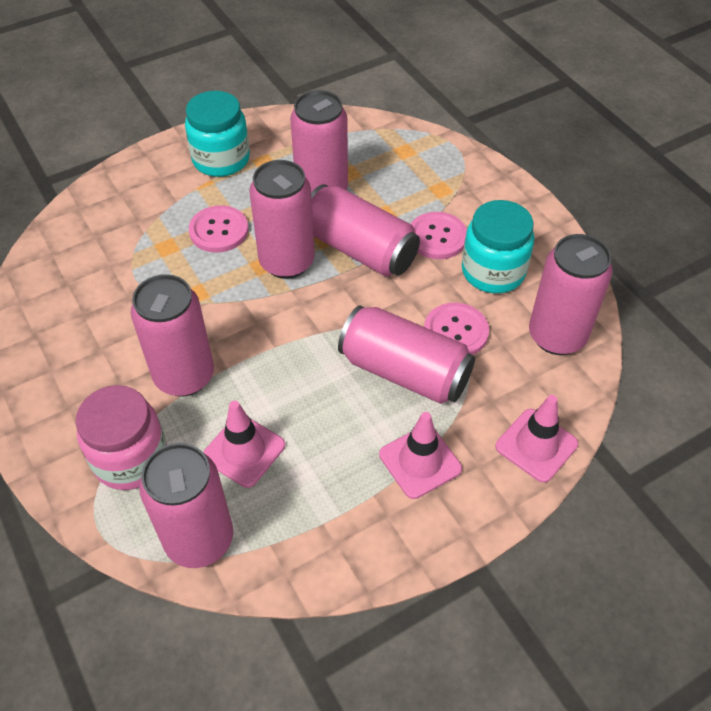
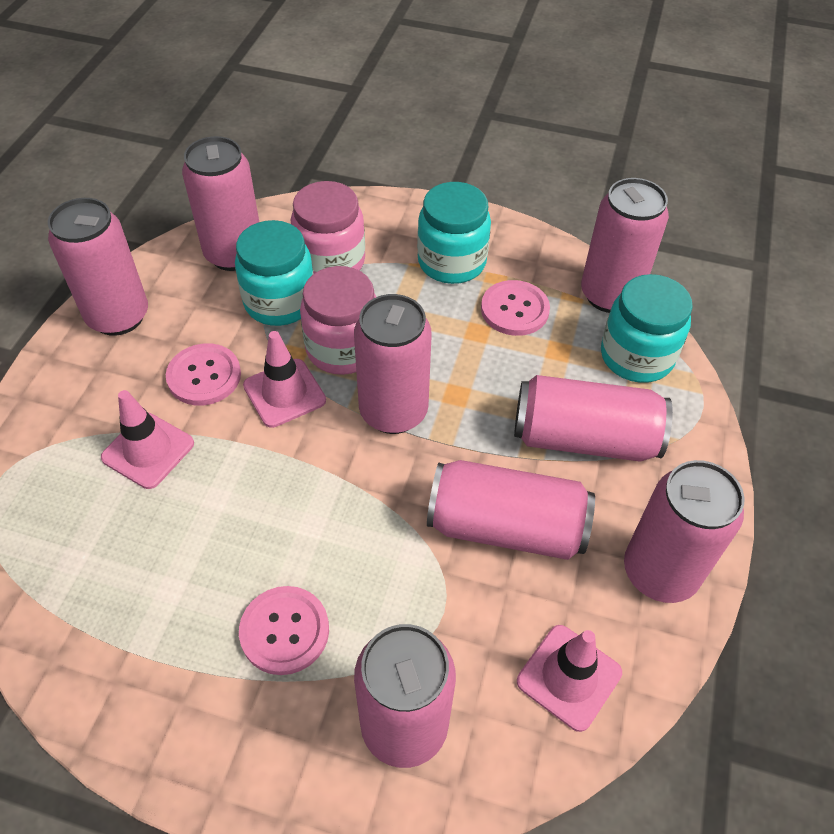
pink can: [131,274,214,397] [139,443,233,568] [249,160,315,279] [290,90,348,192] [311,184,420,276] [338,305,475,404] [529,234,613,355] = 7 -> [48,198,148,336] [182,136,259,271] [354,294,432,434] [354,624,456,768] [427,460,595,560] [514,375,673,462] [581,178,669,313] [624,460,745,603] = 8
pink jar: [76,385,167,490] = 1 -> [291,181,365,274] [300,266,376,375] = 2
turquoise jar: [185,91,250,177] [462,200,534,293] = 2 -> [235,220,314,326] [417,182,491,284] [601,274,693,383] = 3

